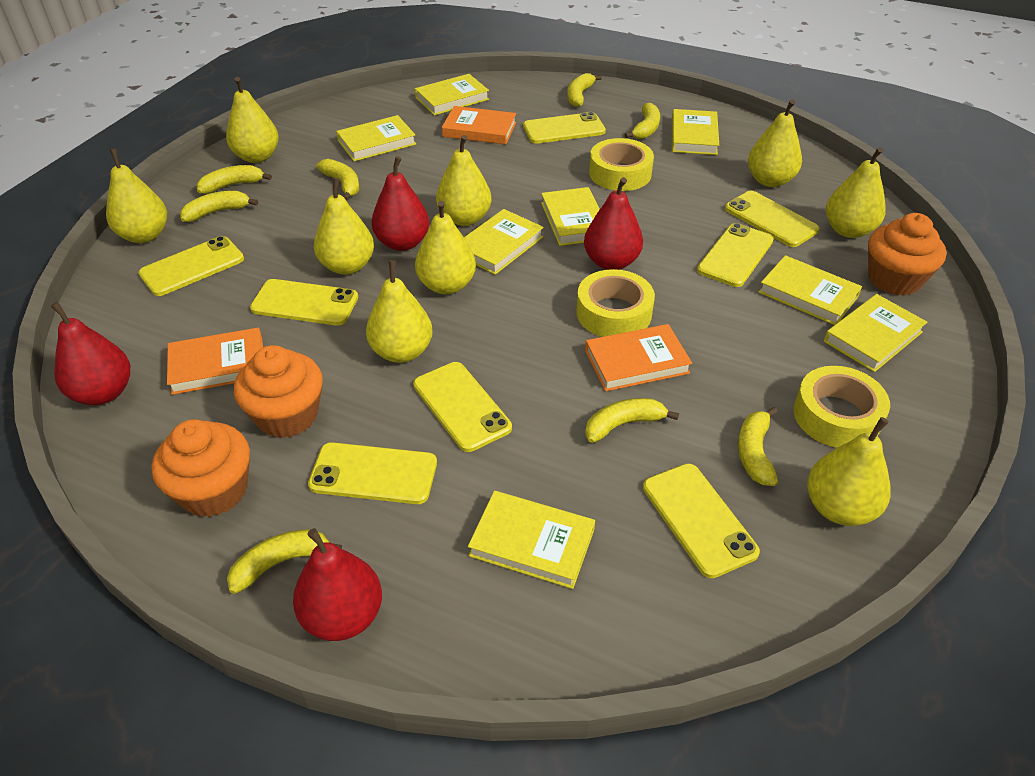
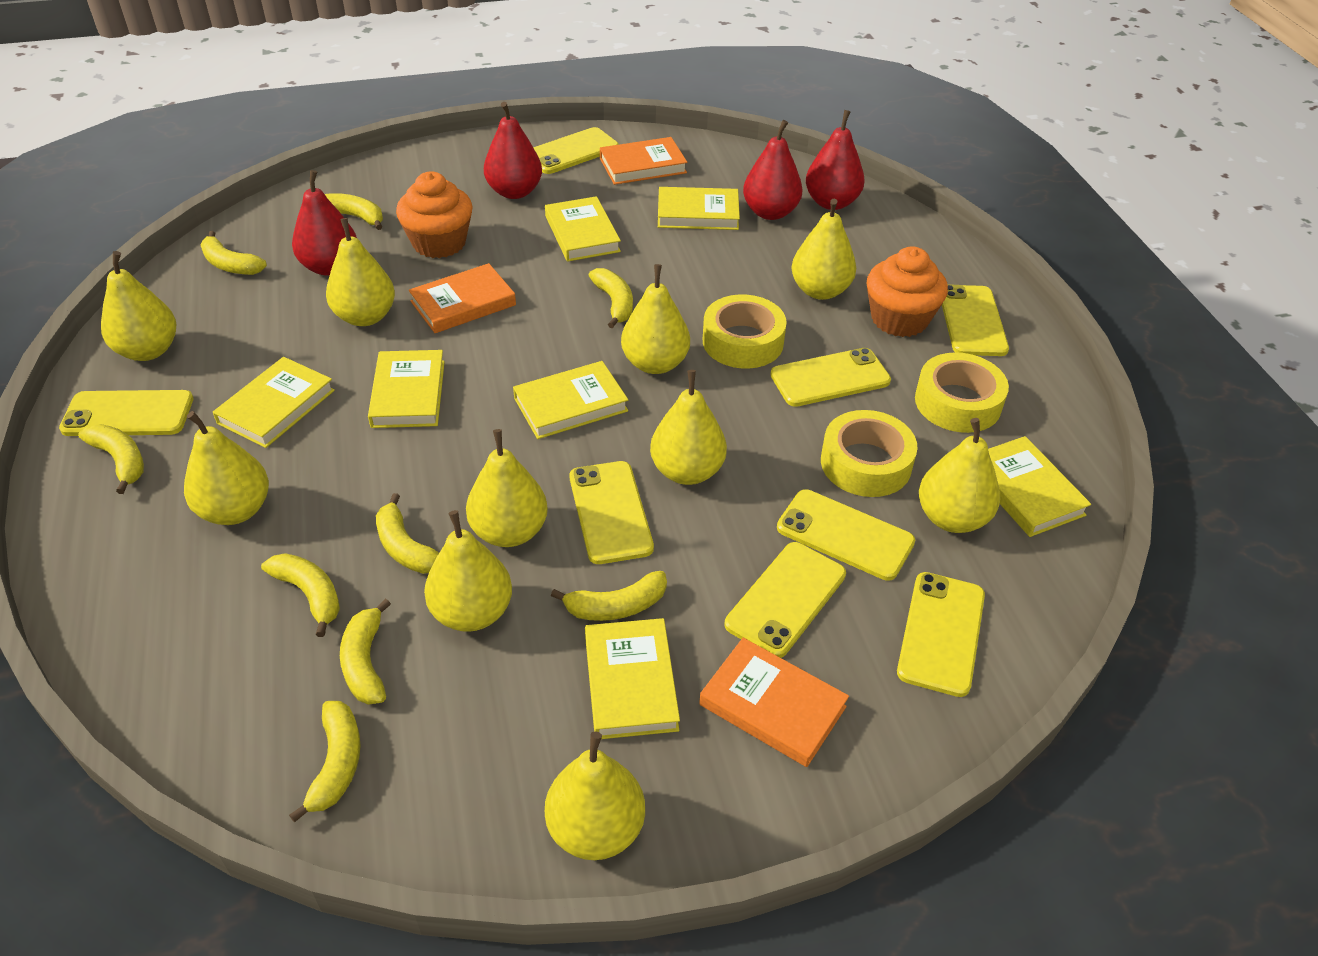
orange cupcake: [152,419,250,517] [234,345,323,438] [868,213,946,296] = 3 -> [396,172,473,258] [867,246,948,337] = 2
yellow banana: [180,191,258,222] [196,165,272,194] [227,529,342,594] [317,159,359,201] [567,73,602,107] [585,398,679,443] [624,103,660,139] [738,407,778,486] = 8 -> [78,424,144,494] [201,231,267,275] [261,553,340,637] [289,701,361,823] [325,193,383,230] [340,599,391,705] [376,493,439,574] [551,571,667,621] [588,268,633,328] = 9
yellow book: [336,115,416,161] [415,74,489,115] [464,209,544,275] [468,491,595,589] [541,187,600,246] [672,109,719,155] [759,255,862,325] [824,294,927,372] = 8 -> [213,357,335,448] [368,350,445,428] [513,361,628,439] [545,196,621,262] [585,618,680,739] [658,187,740,230] [988,436,1091,537] = 7
yellow pear: [106,148,167,243] [226,77,279,163] [314,178,374,275] [366,260,433,363] [415,201,476,294] [436,135,492,226] [748,99,802,187] [807,417,891,526] [826,147,886,238] = 9 -> [101,251,176,361] [184,411,269,525] [326,218,395,326] [424,510,512,632] [466,429,548,547] [545,731,645,860] [621,264,690,374] [650,370,727,485] [791,198,856,300] [919,418,1000,533] = 10

